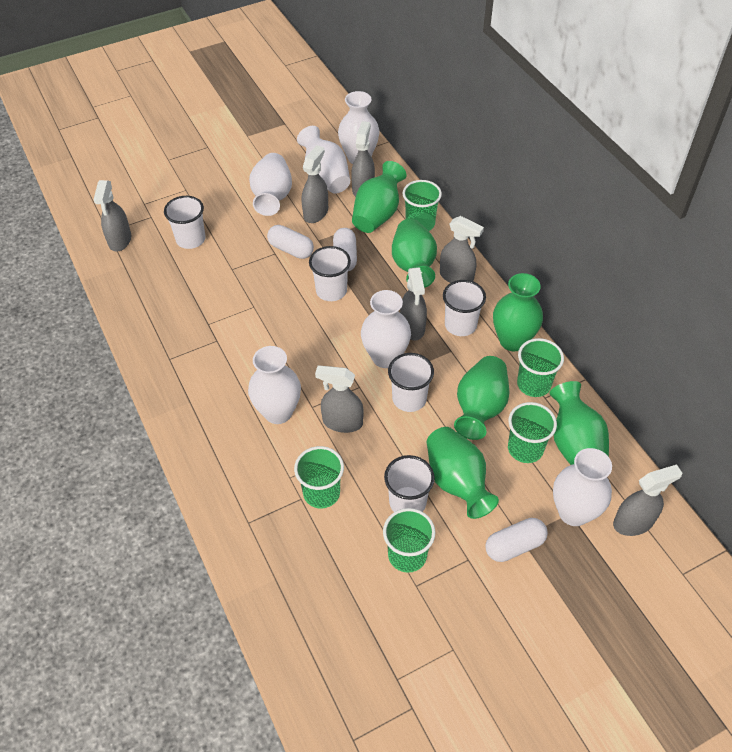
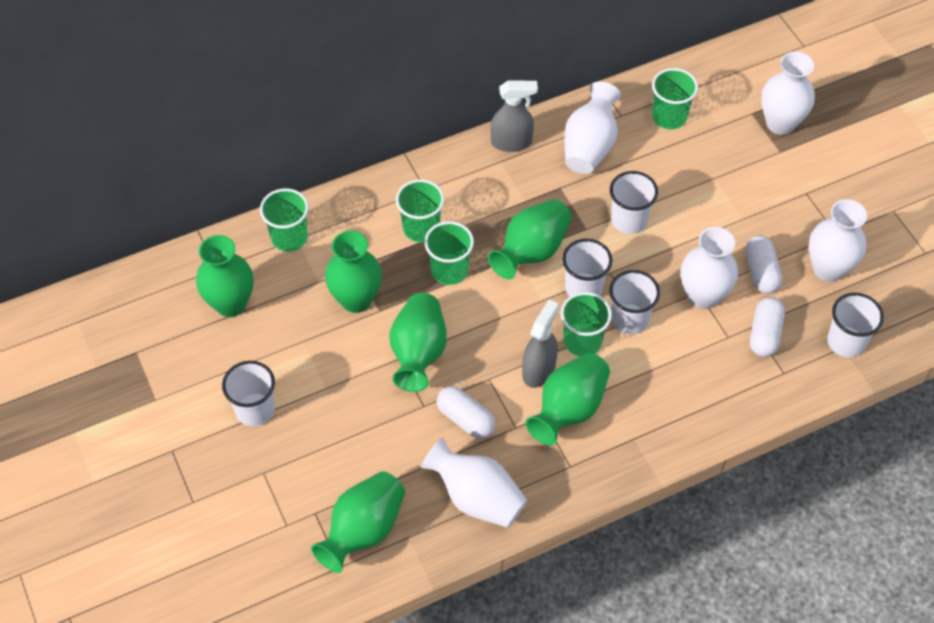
grey spray bottle: [93,180,131,252] [302,145,328,223] [315,366,364,433] [351,121,375,197] [400,267,427,341] [440,216,484,283] [613,465,682,536] = 7 -> [490,80,538,152] [522,299,559,388] = 2
white vase: [248,346,301,424] [249,153,292,216] [297,126,350,194] [338,91,379,164] [361,290,411,368] [553,448,612,526] = 6 -> [421,437,527,528] [565,81,621,174] [681,227,738,309] [761,51,815,135] [809,199,867,282] = 5

